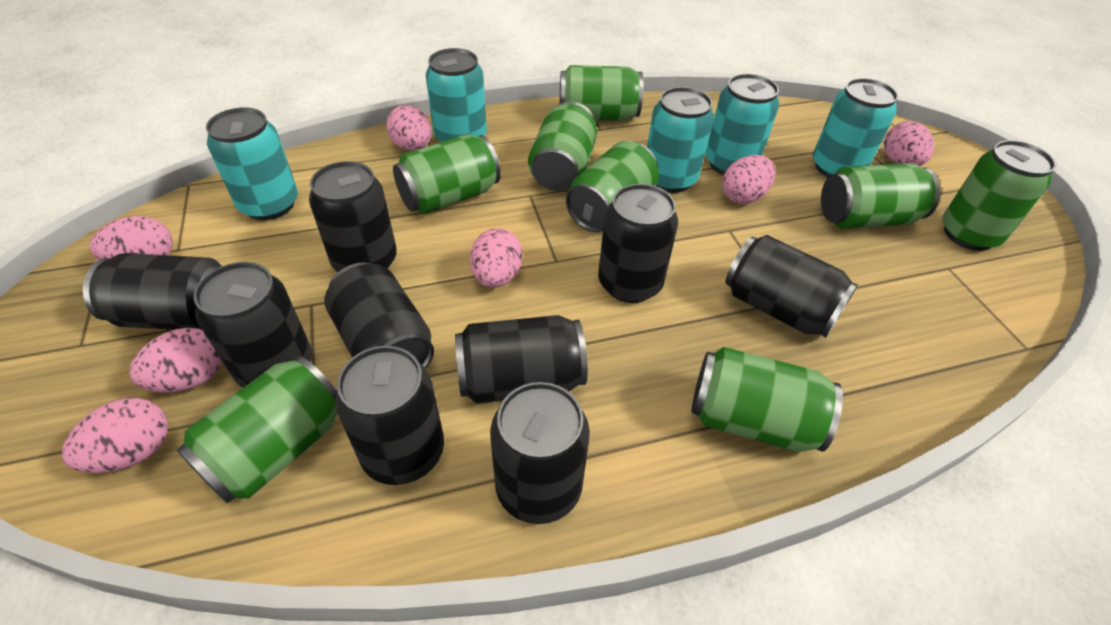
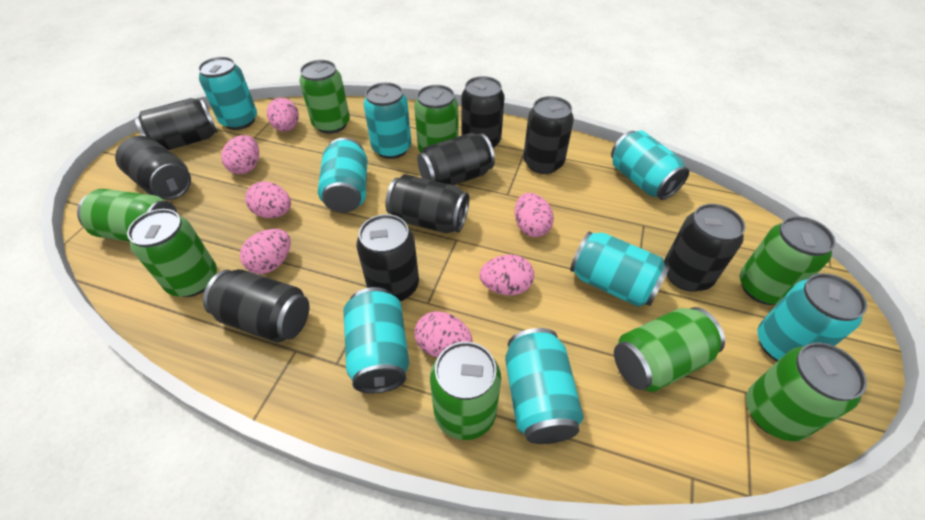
turquoise can: [206,107,298,220] [426,48,487,142] [647,87,714,193] [706,74,779,175] [813,78,898,177] = 5 -> [198,57,257,130] [318,138,368,213] [343,287,409,393] [364,82,411,159] [505,328,584,444] [570,231,670,307] [611,130,689,200] [758,273,867,361] = 8

